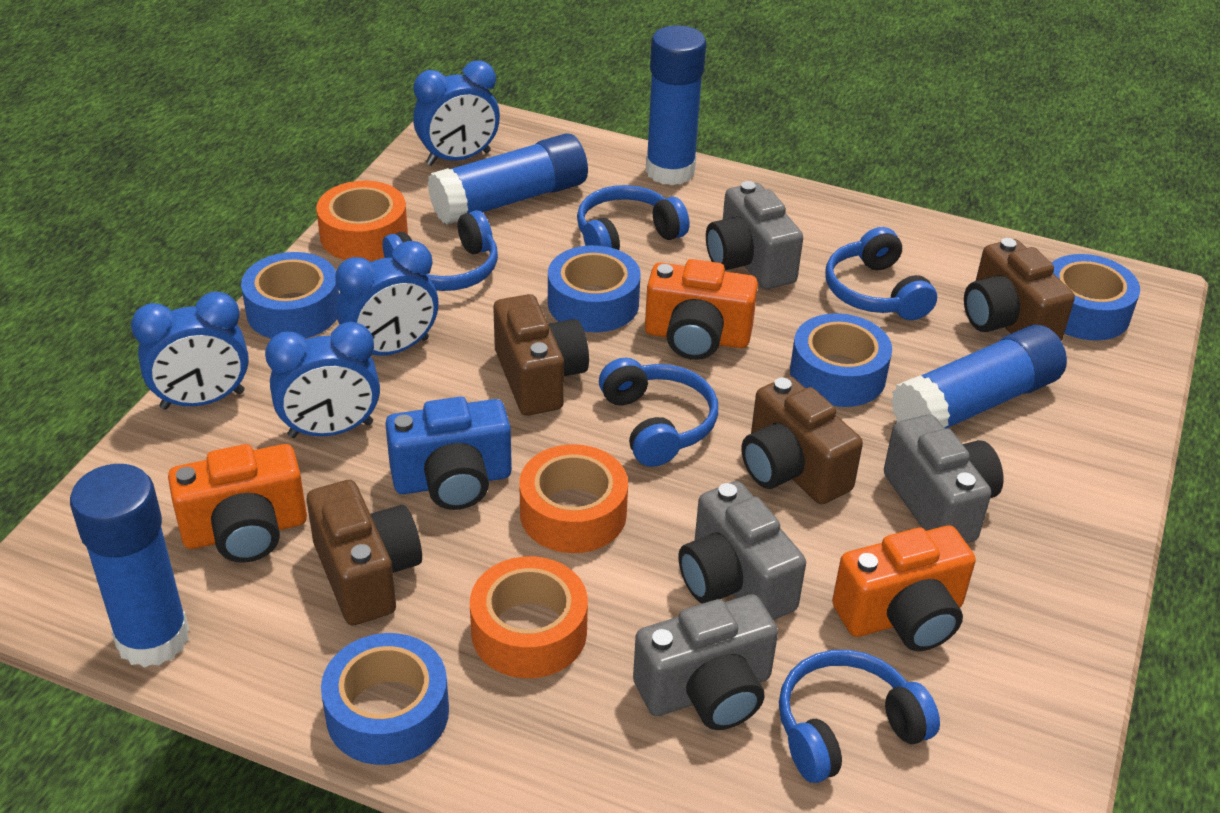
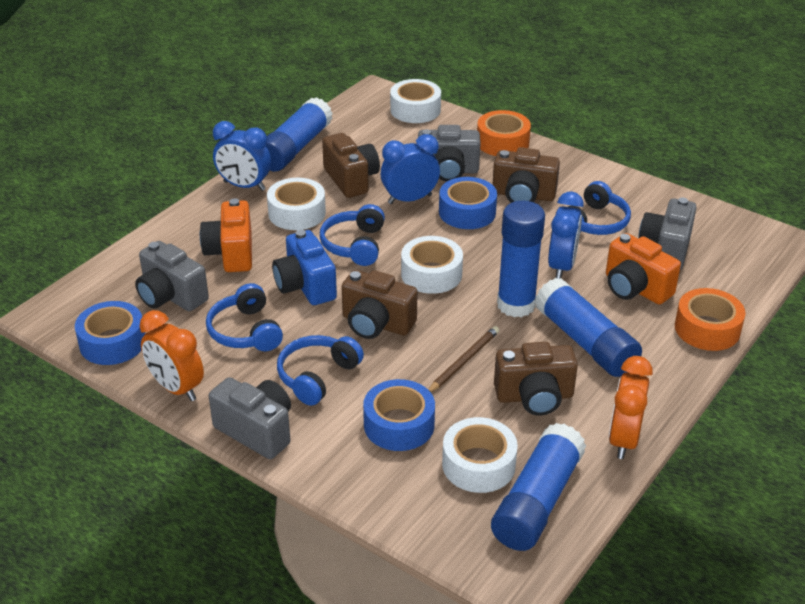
blue clock: [131,291,249,410] [265,322,380,438] [335,241,438,356] [413,61,500,166] = 4 -> [213,121,271,191] [381,134,440,204] [548,192,584,279] = 3
blue headphones: [383,210,498,291] [577,185,689,250] [599,358,718,467] [779,650,940,783] [826,227,937,320] = 5 -> [206,283,283,351] [277,335,364,406] [320,204,385,266] [568,181,631,235] = 4
blue tape: [241,252,339,339] [321,633,449,765] [548,245,641,332] [790,313,892,407] [1052,254,1140,341] = 5 -> [75,301,145,365] [363,379,435,451] [439,177,497,229] = 3
brown pencil: none = 0 -> [428,326,499,392] = 1
orange camera: [168,444,307,563] [645,259,758,360] [832,525,976,651] = 3 -> [200,198,252,272] [606,233,681,305] = 2
orange clock: none = 0 -> [140,310,204,401] [609,356,653,459] = 2
orange tape: [316,181,408,261] [470,556,588,678] [519,444,628,553] = 3 -> [477,110,531,156] [675,288,745,351] = 2
white tape: none = 0 -> [267,178,326,230] [390,79,441,123] [401,236,463,294] [442,417,518,493] = 4

